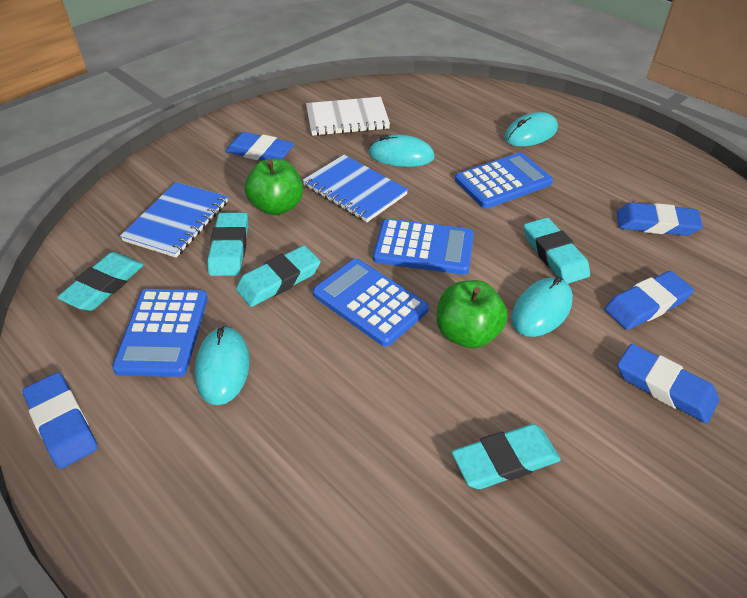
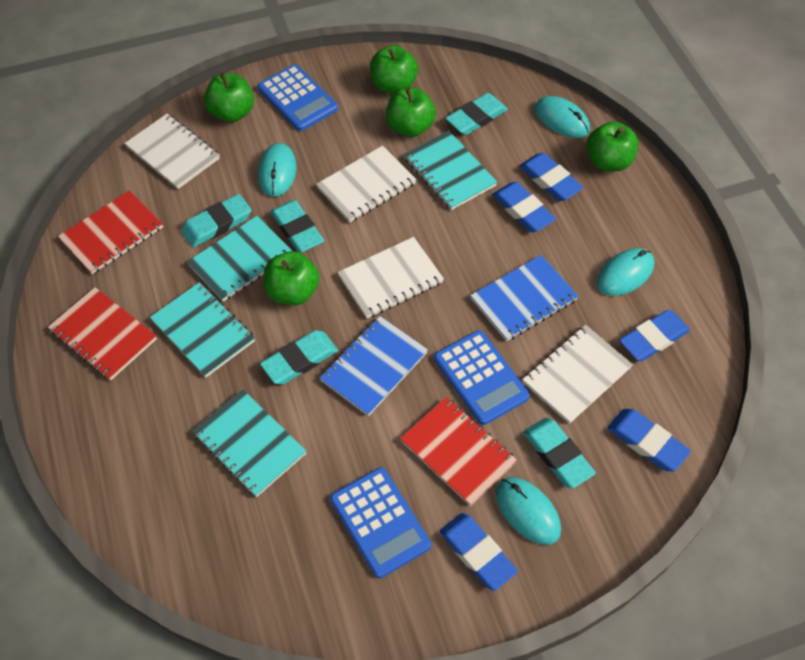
blue calculator: [112,289,208,377] [313,259,429,347] [373,218,474,275] [455,152,553,209] = 4 -> [258,64,338,131] [330,468,431,578] [434,330,530,425] = 3
green apple: [245,159,303,215] [437,280,508,348] = 2 -> [204,73,254,123] [264,251,319,305] [370,46,418,94] [386,88,436,137] [586,121,639,172] = 5
red notebook: none = 0 -> [48,287,157,380] [58,190,163,274] [400,397,517,506] = 3
turquoise notebook: none = 0 -> [150,282,255,378] [187,216,293,302] [192,389,306,497] [404,131,497,210] = 4
white notebook: [306,97,390,136] = 1 -> [125,114,220,189] [316,146,417,222] [337,237,444,319] [522,325,633,424] = 4

